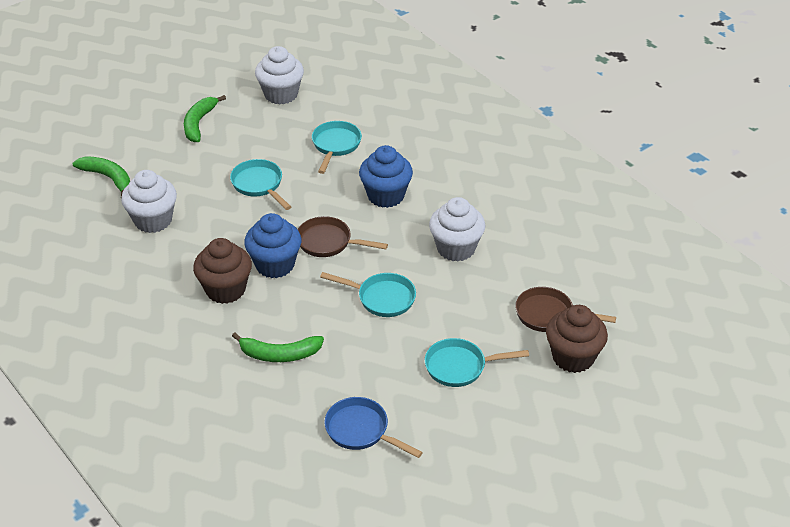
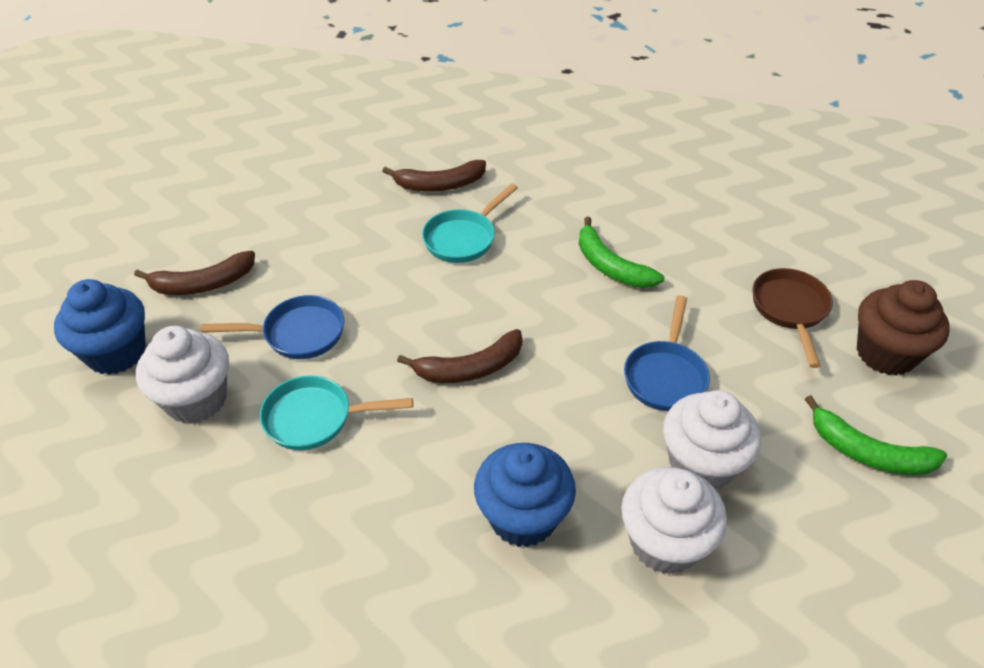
blue pan: [324,397,423,458] = 1 -> [200,295,344,359] [624,296,710,411] = 2
brown banana: none = 0 -> [134,251,255,295] [382,160,486,192] [397,329,522,383] = 3
brown cupcake: [193,238,252,304] [546,305,608,373] = 2 -> [857,280,950,376] = 1
brown pan: [298,216,388,257] [515,287,616,332] = 2 -> [752,268,833,368] = 1
green banana: [73,156,130,198] [184,95,226,142] [232,332,324,362] = 3 -> [579,217,664,288] [805,395,947,475] = 2
turquoise pan: [230,159,291,210] [312,121,362,174] [320,272,416,317] [425,338,529,387] = 4 -> [260,375,413,450] [422,184,518,263] = 2

